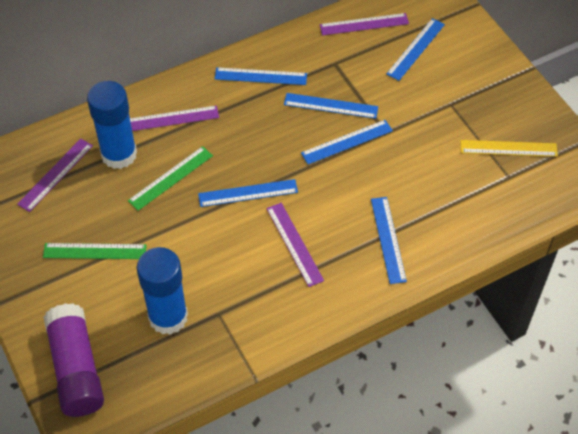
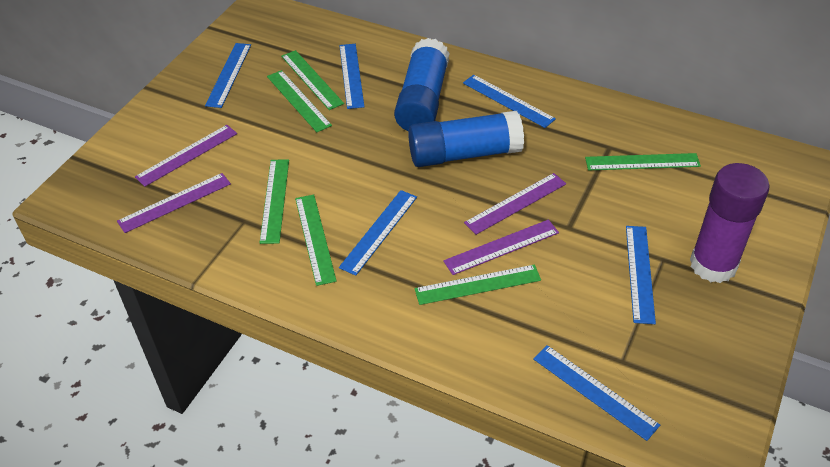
green ruler: [43,243,147,259] [128,146,213,211] = 2 -> [259,159,289,244] [267,70,332,132] [281,50,344,110] [295,195,337,286] [415,264,541,305] [585,153,701,171] = 6
yellow ruler: [460,140,558,157] = 1 -> none = 0

